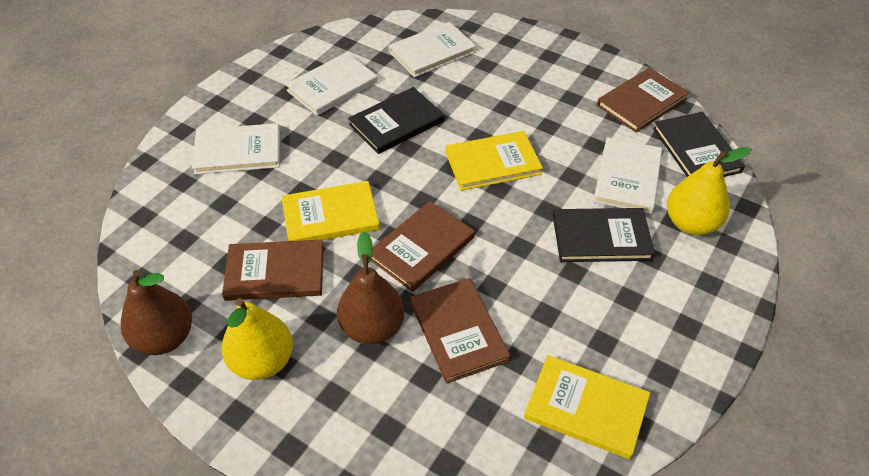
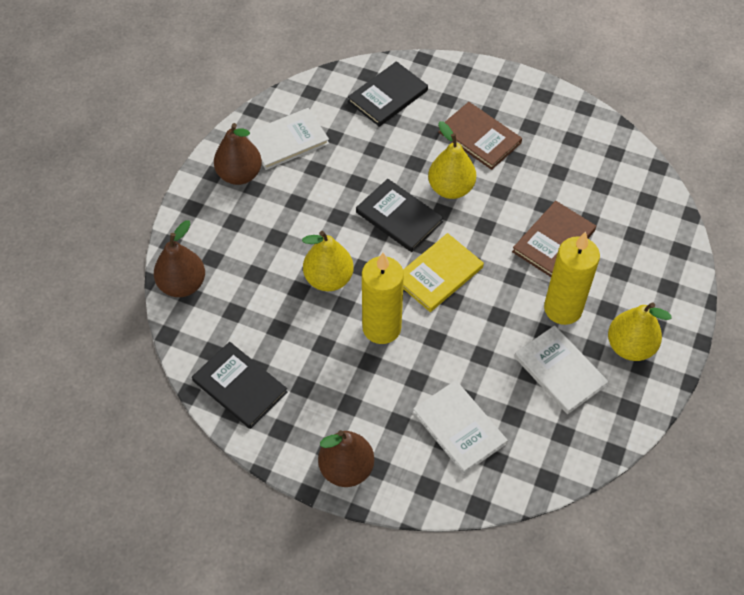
brown book: [222,240,324,301] [371,201,475,292] [410,278,510,384] [597,68,689,133] = 4 -> [438,102,522,170] [512,201,596,277] = 2
brown pear: [121,270,192,355] [337,231,405,344] = 2 -> [154,220,205,297] [214,123,262,185] [318,430,374,487] = 3
white book: [192,123,280,175] [285,52,378,116] [389,22,476,77] [593,137,662,214] = 4 -> [246,108,329,170] [413,380,508,474] [514,325,609,414] = 3
yellow book: [281,181,380,241] [445,131,543,191] [524,355,650,459] = 3 -> [403,233,484,312] = 1
yellow candle: none = 0 -> [362,253,404,344] [544,232,600,325] = 2
yellow pear: [222,298,293,380] [667,147,752,235] = 2 -> [302,231,354,291] [428,121,476,199] [608,302,672,361] = 3

